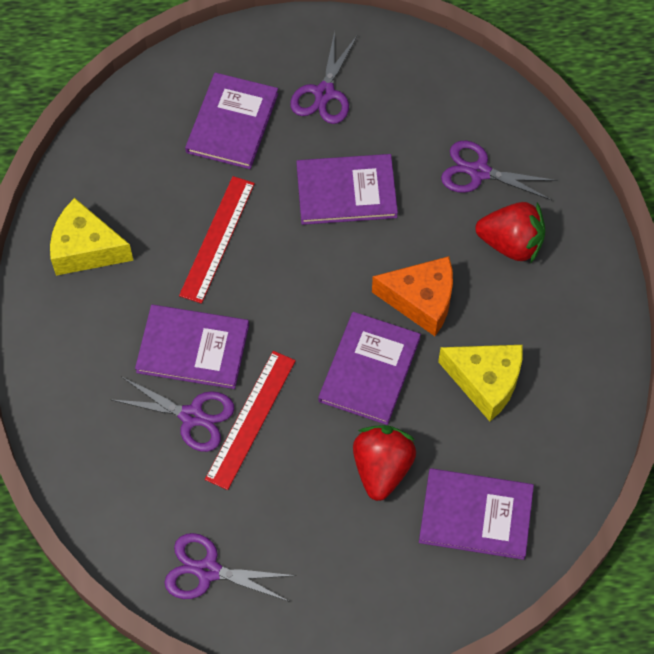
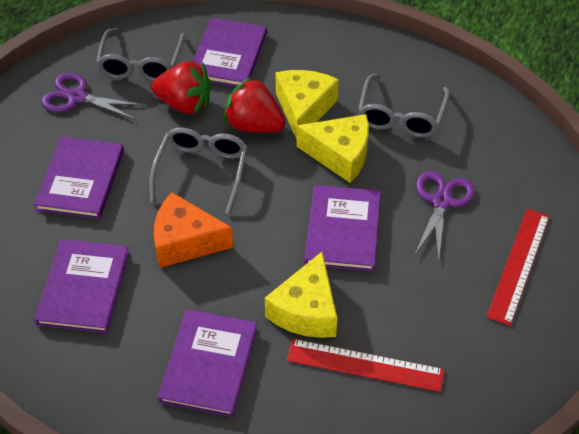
grey glasses: none = 0 -> [96,28,185,81] [149,127,248,214] [358,74,450,138] = 3
purple scissors: [110,376,234,452] [164,533,296,602] [290,31,357,124] [441,141,558,200] = 4 -> [41,73,145,120] [414,171,475,261] = 2
yellow cheese: [50,198,134,276] [438,345,523,421] = 2 -> [265,252,337,338] [276,70,339,139] [296,114,369,183] = 3

